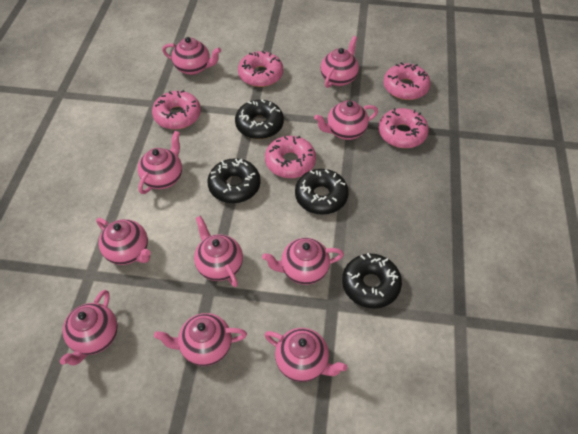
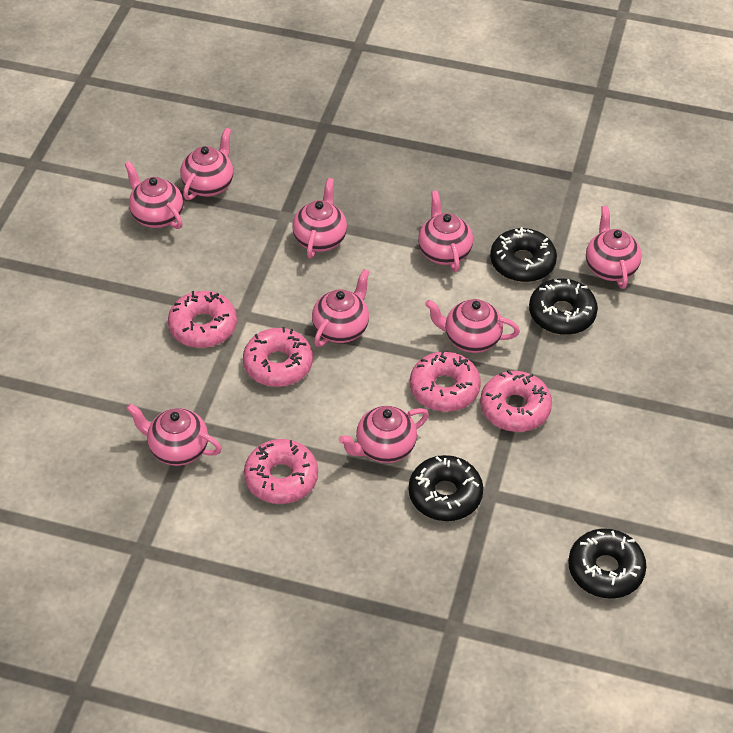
pink teapot: [60,290,118,365] [96,218,151,265] [138,131,182,194] [154,313,247,366] [162,37,221,75] [194,216,243,287] [262,238,344,285] [264,328,347,382] [314,100,378,140] [320,36,359,88] = 10 -> [125,161,183,229] [126,403,222,466] [180,128,233,200] [292,178,347,259] [312,269,370,347] [339,406,429,463] [418,190,473,272] [425,299,520,353] [586,206,642,289] = 9

